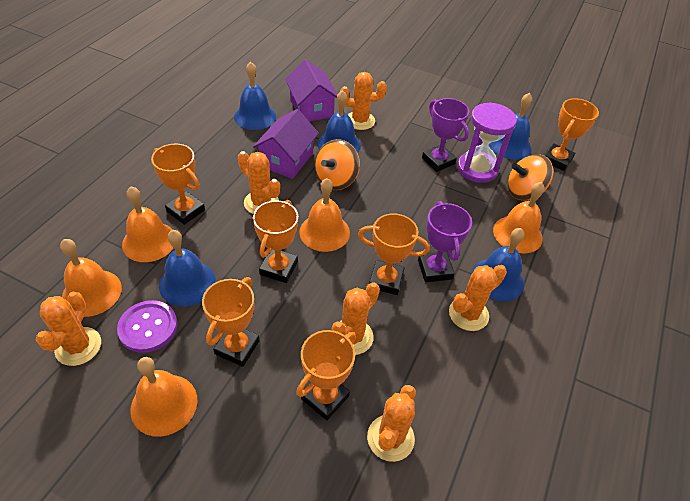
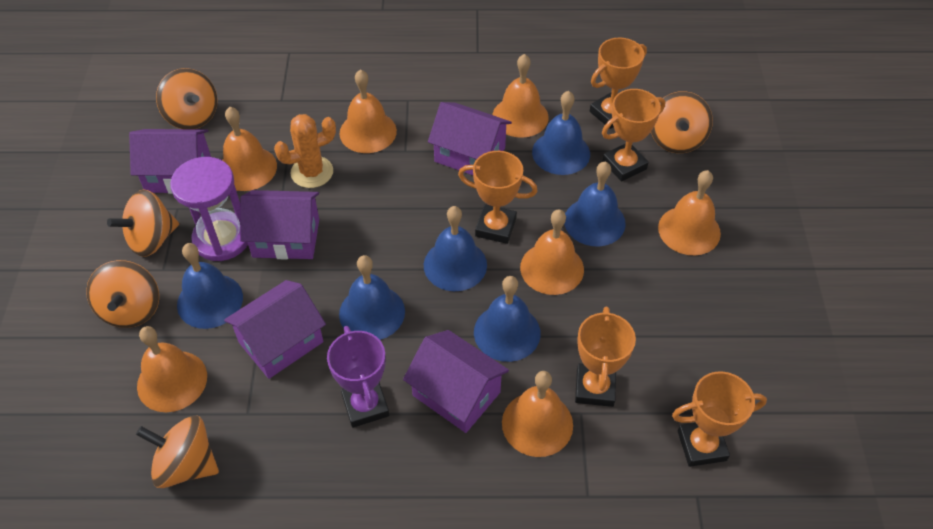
blue bell: [159,230,216,306] [234,62,276,130] [317,90,361,153] [471,228,525,301] [489,93,532,160] = 5 -> [177,243,243,329] [339,255,405,340] [424,206,487,291] [474,276,541,362] [532,91,590,175] [564,162,626,246] = 6
orange bell: [60,239,122,317] [122,187,173,262] [130,357,197,437] [299,178,350,252] [493,182,545,253] = 5 -> [137,326,207,412] [222,107,277,191] [339,69,397,153] [492,54,549,138] [502,371,573,457] [520,209,584,295] [658,170,721,255] = 7
orange cactus: [36,292,101,366] [238,151,280,214] [332,282,380,355] [340,72,387,130] [367,385,416,462] [449,265,507,331] = 6 -> [274,114,336,188] = 1
orange spinning top: [314,139,360,190] [508,154,553,201] = 2 -> [86,260,159,328] [107,190,179,257] [136,416,219,488] [156,68,217,129] [651,91,713,153] = 5
orange trophy: [151,144,205,225] [202,277,260,367] [253,200,298,283] [296,330,356,420] [358,213,430,295] [544,98,599,171] = 6 -> [458,151,538,244] [575,307,636,407] [590,37,647,129] [602,89,665,182] [672,371,767,467] = 5
purple button: [117,300,178,353] = 1 -> none = 0
purple house: [253,109,319,179] [285,59,338,121] = 2 -> [129,129,211,194] [224,280,326,379] [240,190,319,260] [403,330,509,433] [428,102,512,175] = 5
purple trophy: [418,201,472,282] [422,98,469,172] = 2 -> [327,326,389,428] = 1

